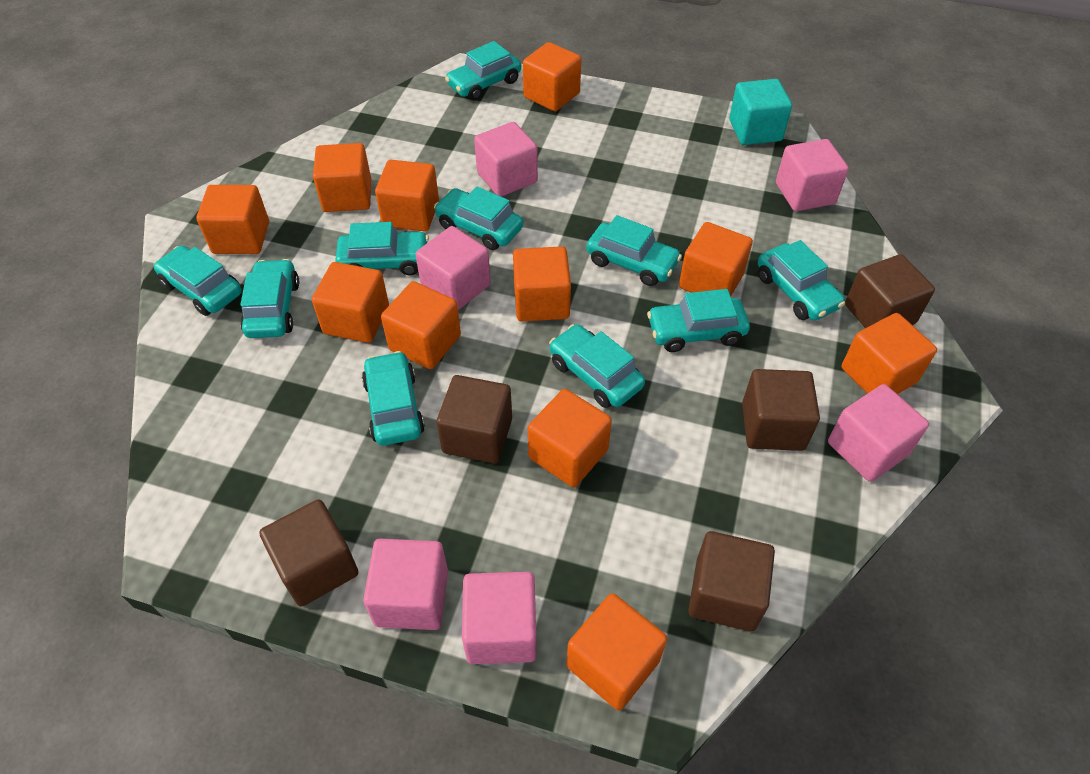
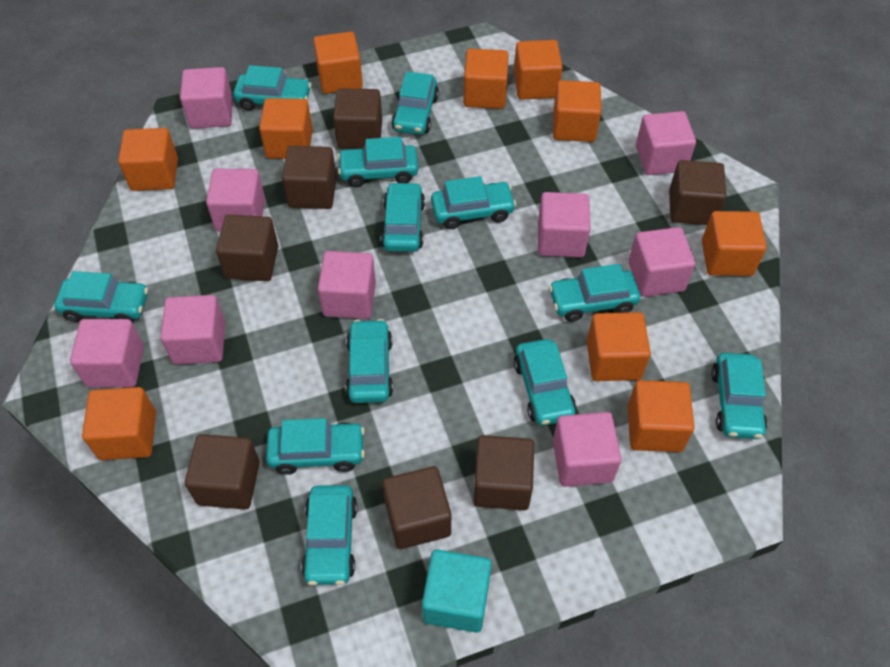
brown cube: [259,499,358,607] [437,375,512,463] [688,531,775,632] [742,369,820,451] [845,254,935,328] = 5 -> [185,434,260,510] [216,214,278,281] [282,146,337,209] [333,88,382,149] [382,466,451,549] [473,435,534,510] [669,160,727,225] = 7
orange cube: [196,185,269,254] [312,262,389,343] [313,143,371,212] [375,160,439,231] [381,281,461,369] [513,246,571,322] [523,42,581,112] [528,389,612,487] [566,593,668,710] [679,222,753,296] [841,313,937,394] = 11 -> [82,387,156,460] [118,128,178,191] [259,98,313,159] [313,32,363,94] [463,49,509,109] [514,40,563,100] [553,80,601,142] [587,312,651,381] [628,380,695,452] [702,211,767,276] = 10
pink cube: [363,539,448,630] [415,226,491,310] [462,572,537,664] [474,122,538,197] [776,139,849,211] [828,384,929,482] = 6 -> [70,319,144,387] [160,295,225,364] [180,67,233,128] [206,169,265,232] [318,251,376,319] [538,192,590,257] [553,412,622,487] [629,227,695,297] [636,111,696,175] = 9
turquoise car: [154,245,242,316] [240,259,299,338] [335,222,429,276] [362,351,425,446] [434,186,523,250] [445,41,521,100] [549,324,645,408] [586,215,682,286] [647,289,750,352] [758,240,845,320] = 10 -> [54,271,148,323] [233,65,311,111] [266,418,365,475] [301,485,358,585] [337,137,418,187] [345,319,393,403] [381,182,425,252] [391,72,439,135] [431,176,516,229] [514,339,576,426] [549,264,640,322] [711,353,767,439] = 12

